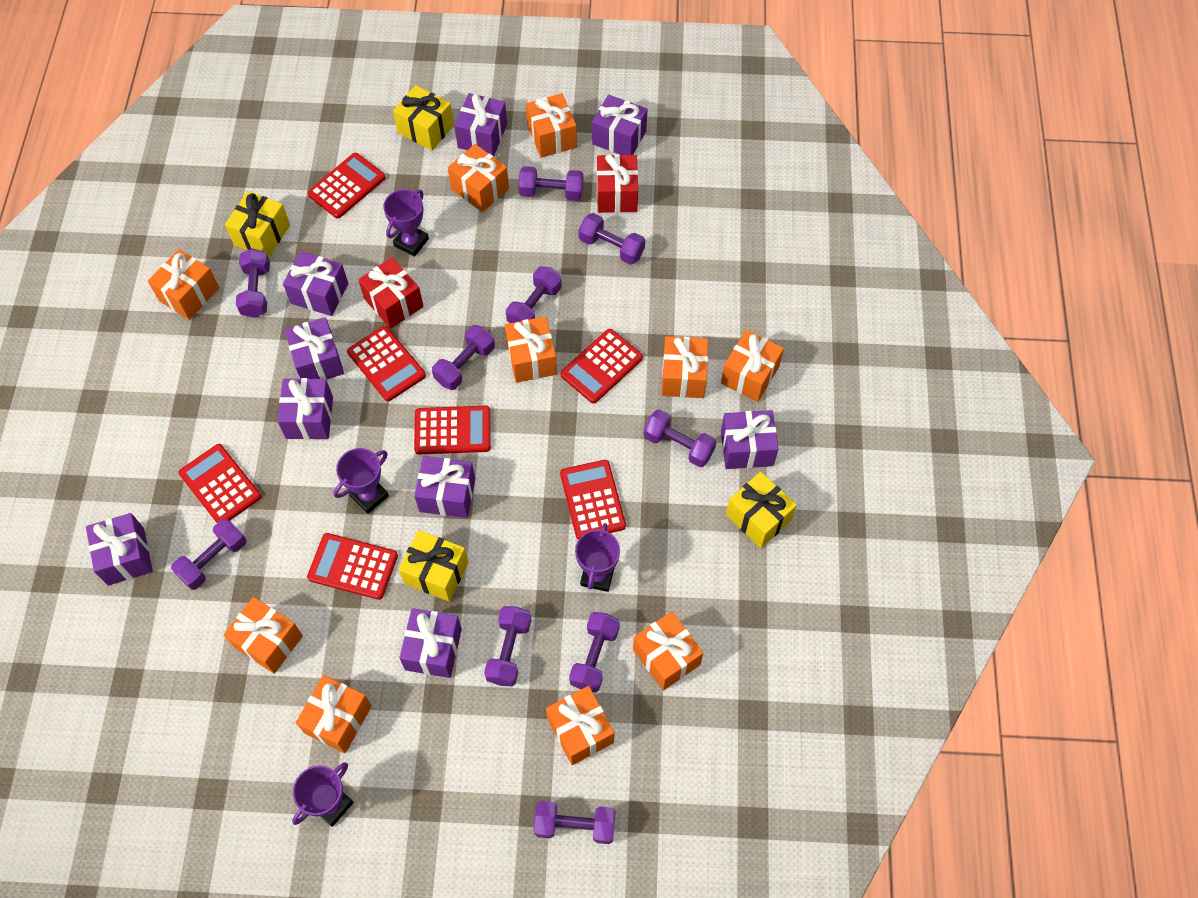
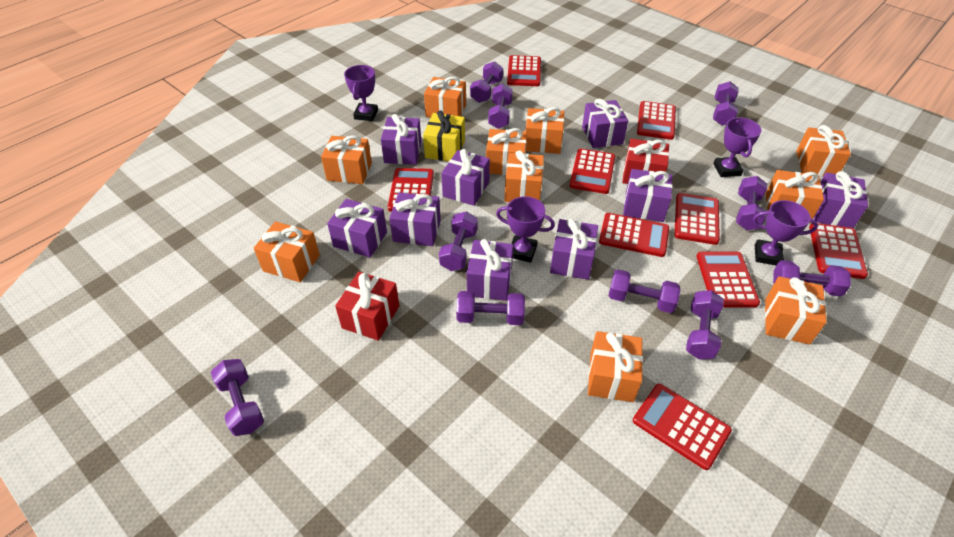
red calculator: [179,444,261,523] [307,153,386,219] [307,533,398,600] [347,326,426,401] [414,406,491,455] [560,329,643,403] [560,460,626,540] = 7 -> [388,168,434,212] [507,55,541,86] [569,148,615,194] [599,213,669,257] [633,384,732,470] [637,101,676,140] [674,193,720,245] [697,252,760,307] [809,223,868,279] = 9
yellow gift: [225,191,290,258] [393,85,454,151] [399,530,468,602] [726,472,797,548] = 4 -> [423,110,465,161] = 1

